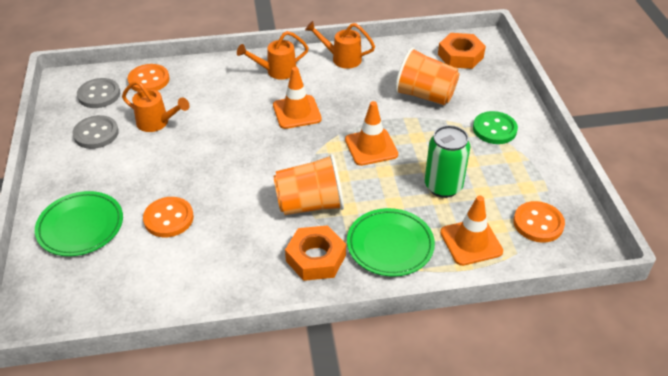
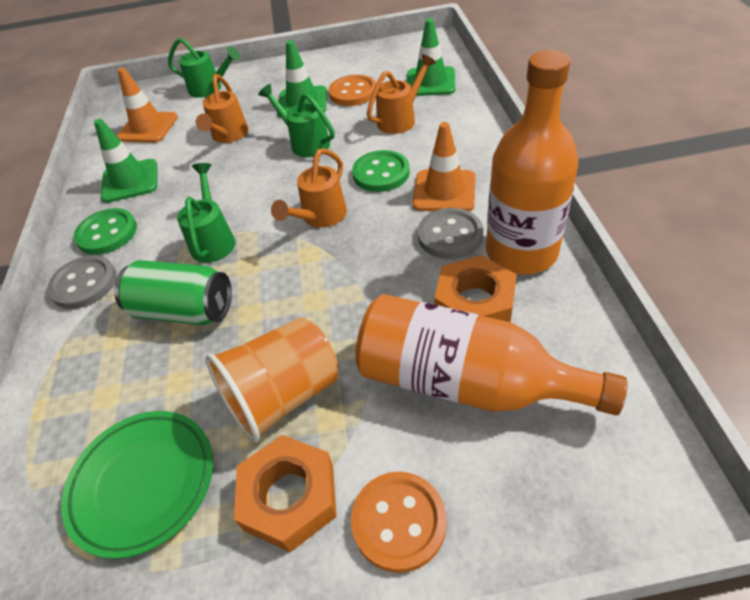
green button: [473,111,518,144] = 1 -> [74,208,137,255] [352,150,410,192] = 2
green plate: [35,191,123,256] [347,208,435,277] = 2 -> [61,411,213,559] = 1
green traffic cone: none = 0 -> [94,119,157,203] [277,40,327,118] [407,18,455,96] = 3
green watering can: none = 0 -> [168,38,240,98] [177,163,235,263] [258,84,335,157] = 3
orange bottle: none = 0 -> [356,294,627,416] [486,50,578,274] = 2
orange button: [127,64,170,92] [143,197,194,237] [514,201,565,243] = 3 -> [329,75,376,106] [351,472,447,573] = 2
orange cup: [273,154,344,215] [395,47,460,105] = 2 -> [206,317,338,443] = 1
orange traffic cone: [273,67,322,129] [345,101,398,166] [440,195,503,266] = 3 -> [117,67,178,143] [412,122,476,211] = 2

